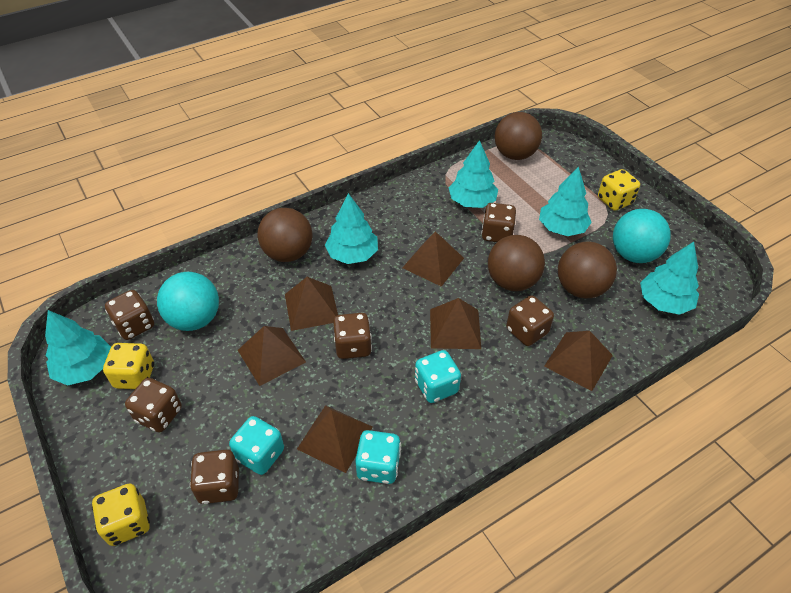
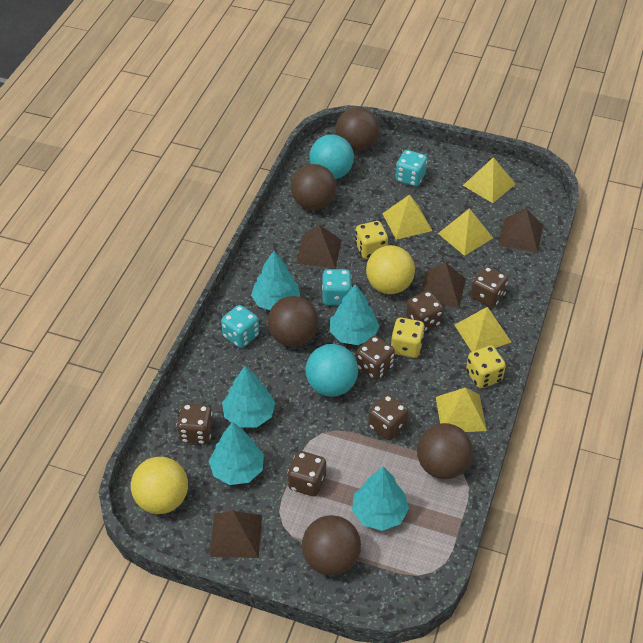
brown ball: [258,208,312,262] [488,235,545,291] [495,112,542,160] [558,242,617,298] = 4 -> [268,296,318,347] [291,164,336,210] [302,515,361,576] [336,107,379,152] [417,423,473,479] = 5
brown pyramid: [238,326,306,386] [285,277,338,331] [297,405,373,473] [402,231,464,287] [430,298,481,349] [544,331,613,391] = 6 -> [209,511,262,558] [296,225,342,269] [420,262,466,308] [498,208,543,253] = 4
yellow ball: none = 0 -> [131,457,188,514] [366,245,415,294] = 2
yellow pyramid: none = 0 -> [382,195,432,240] [436,388,487,432] [438,208,493,256] [455,307,511,352] [463,157,515,203] = 5

